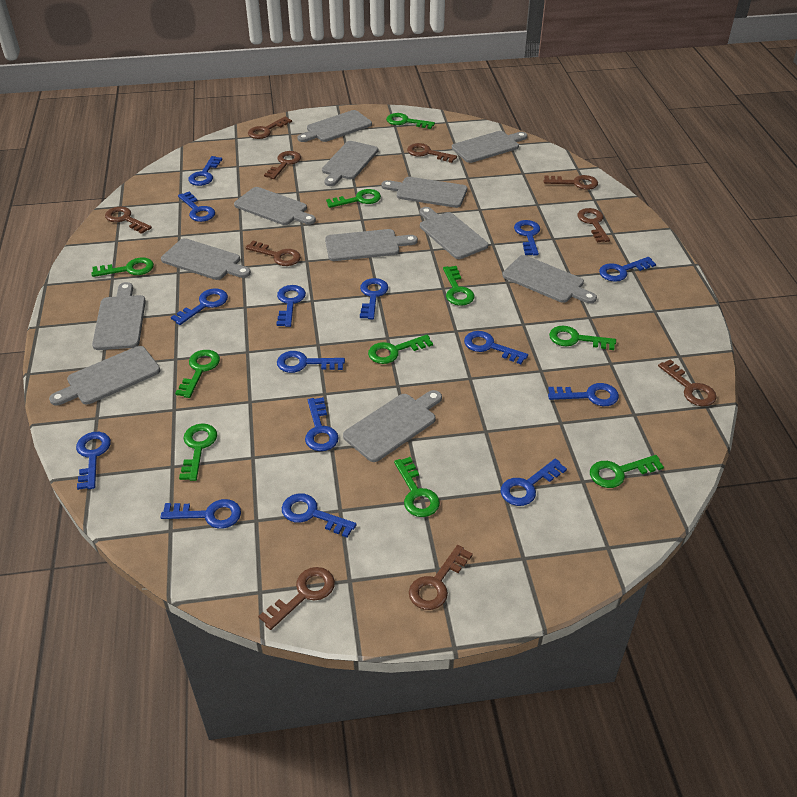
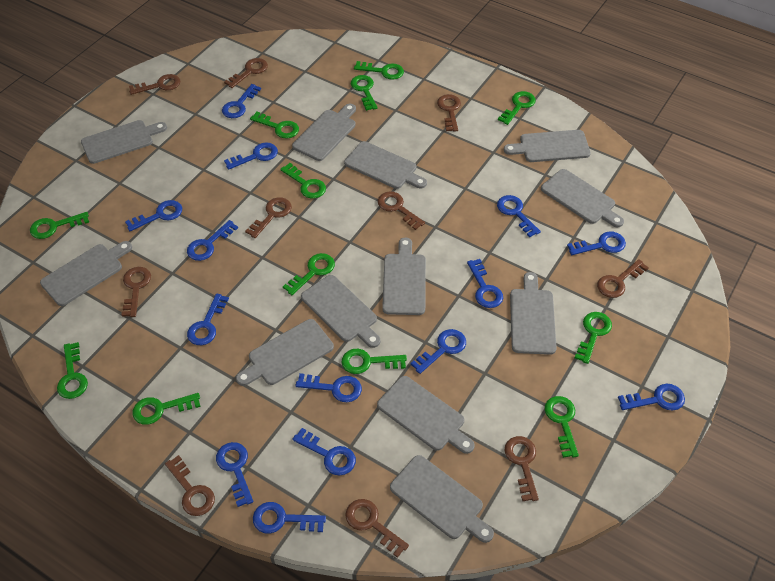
blue key: [76,432,111,490] [161,499,241,529] [171,288,228,325] [178,191,215,222] [188,156,223,186] [276,285,306,327] [277,351,345,373] [282,493,357,538] [305,397,339,451] [360,278,388,319] [464,331,528,364] [501,459,567,506] [514,220,540,256] [548,383,619,406] [599,257,656,282] = 15 -> [125,200,182,231] [187,220,238,261] [187,293,229,345] [216,442,253,507] [222,84,261,118] [224,143,278,170] [253,502,326,533] [292,428,356,475] [295,373,362,402] [410,329,466,374] [467,259,503,308] [497,195,541,237] [567,231,626,255] [618,384,685,411] = 14
green key: [91,257,154,277] [175,350,220,398] [179,423,217,481] [326,189,381,208] [368,335,433,364] [386,113,435,129] [394,457,440,517] [443,266,474,306] [549,326,616,350] [590,455,664,488] = 10 -> [30,212,89,239] [57,342,88,399] [133,393,201,425] [250,112,299,138] [280,163,326,198] [283,253,335,295] [342,349,407,374] [351,75,377,111] [354,61,404,80] [498,91,536,125] [545,396,579,458] [575,312,612,364] = 12

